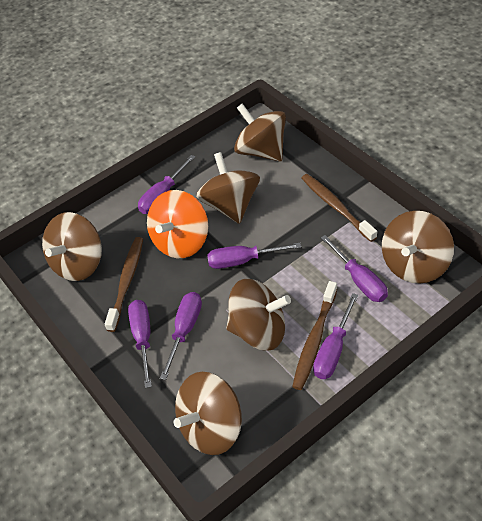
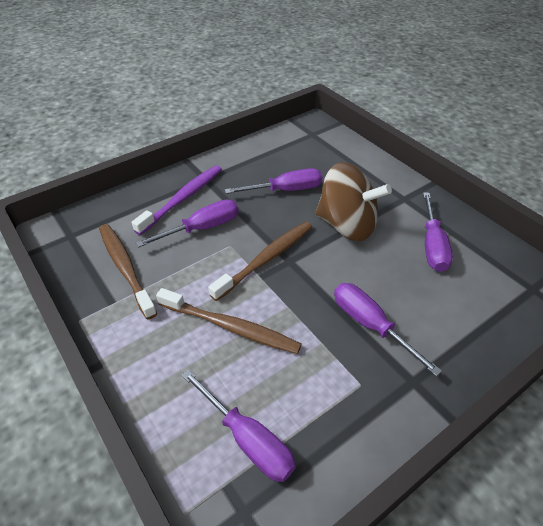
brown spinning top: [42,212,102,281] [174,372,242,455] [196,152,260,224] [226,279,291,351] [234,103,286,161] [382,211,454,284] = 6 -> [316,162,392,241] = 1
orange spinning top: [147,190,208,258] = 1 -> none = 0
purple screwdriver: [128,300,152,388] [138,155,195,214] [160,292,202,380] [207,243,301,269] [313,293,358,379] [321,235,388,302] = 6 -> [136,199,239,248] [181,369,296,482] [225,168,322,194] [334,283,442,377] [423,192,453,272] = 5
purple toothbrush: none = 0 -> [132,165,222,235] = 1

